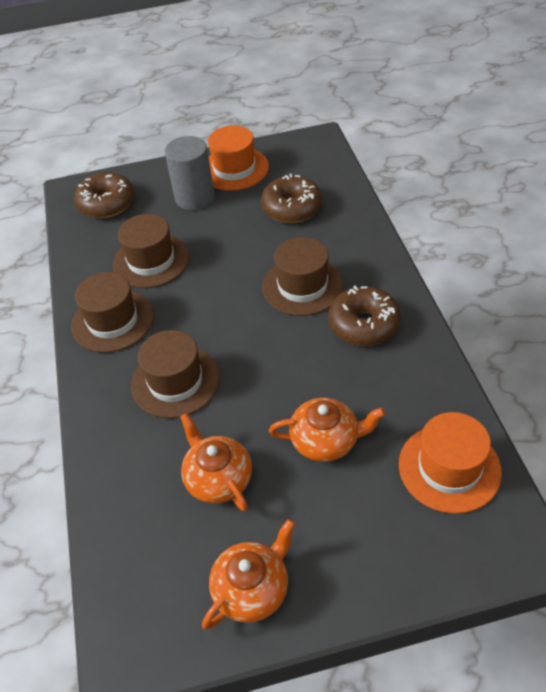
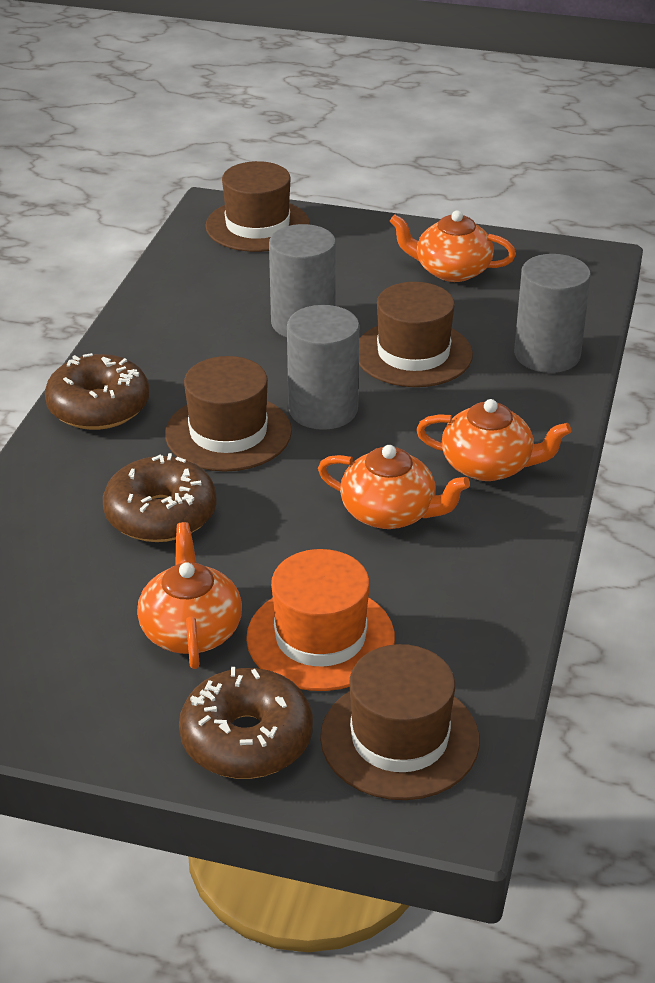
grey cylinder: [165,136,215,210] = 1 -> [269,224,336,337] [287,305,359,430] [514,254,591,373] = 3
orange hat: [208,126,269,191] [399,412,502,514] = 2 -> [246,549,395,691] = 1
orange teapot: [180,413,252,511] [202,519,296,630] [269,398,386,462] = 3 -> [137,522,242,669] [318,445,470,529] [390,210,516,282] [416,399,572,481] = 4

